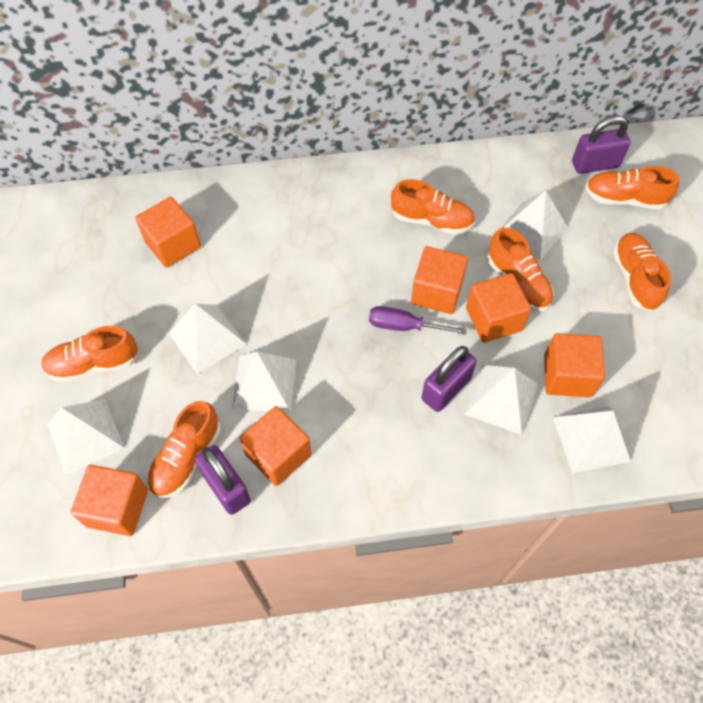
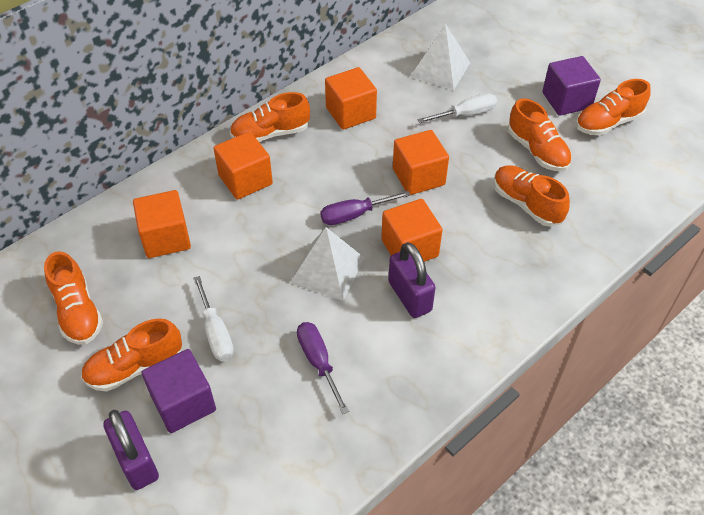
orange cube: [70,465,148,536] [135,197,201,268] [239,406,311,486] [411,246,468,314] [466,273,531,343] [544,333,605,398] = 6 -> [133,190,191,258] [213,132,273,200] [325,67,377,130] [381,199,442,262] [393,130,449,195] = 5
purple cube: none = 0 -> [142,349,216,433] [542,56,601,116] = 2
purple padlock: [195,445,251,515] [422,346,477,412] [572,116,631,174] = 3 -> [103,410,159,490] [388,242,436,318] = 2
purple screwdriver: [369,306,467,335] = 1 -> [297,322,349,414] [320,191,410,225] = 2
white pyramid: [47,399,125,475] [169,304,246,374] [232,352,296,413] [464,365,538,435] [501,190,567,261] [553,406,631,473] = 6 -> [290,227,365,301] [410,24,470,90] = 2
white screwdriver: none = 0 -> [193,276,234,361] [418,93,497,123] = 2

